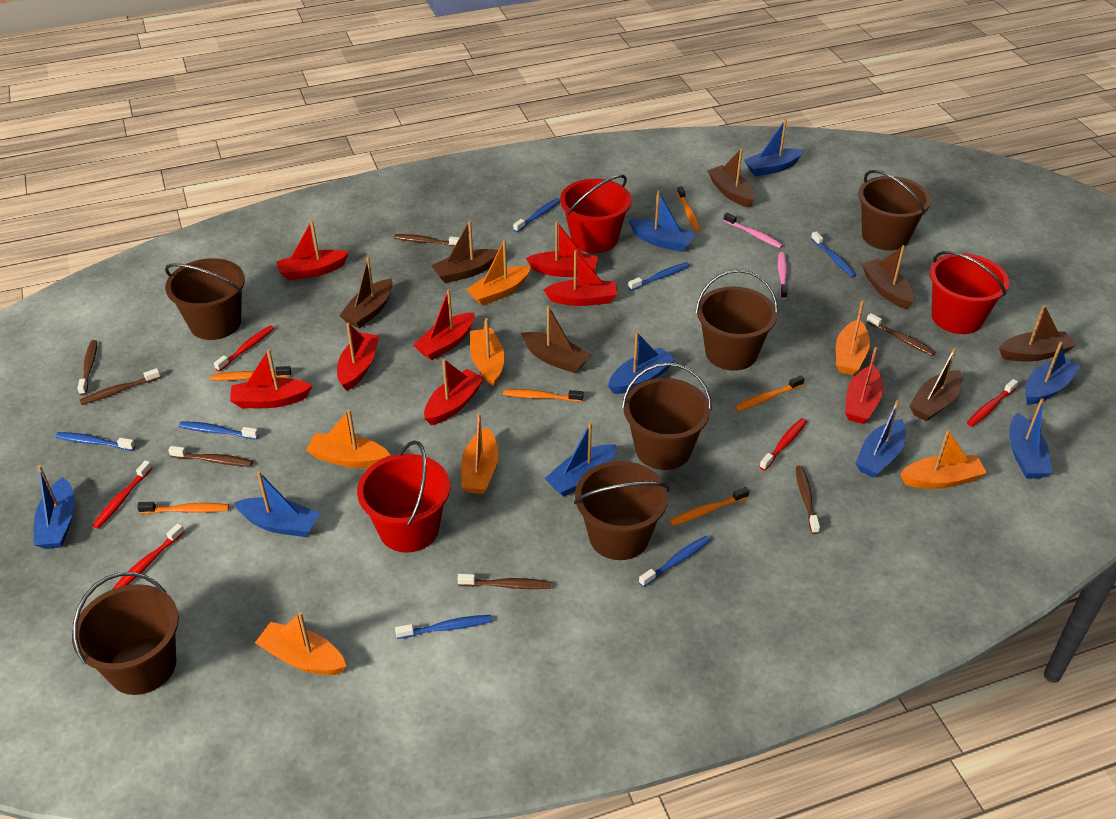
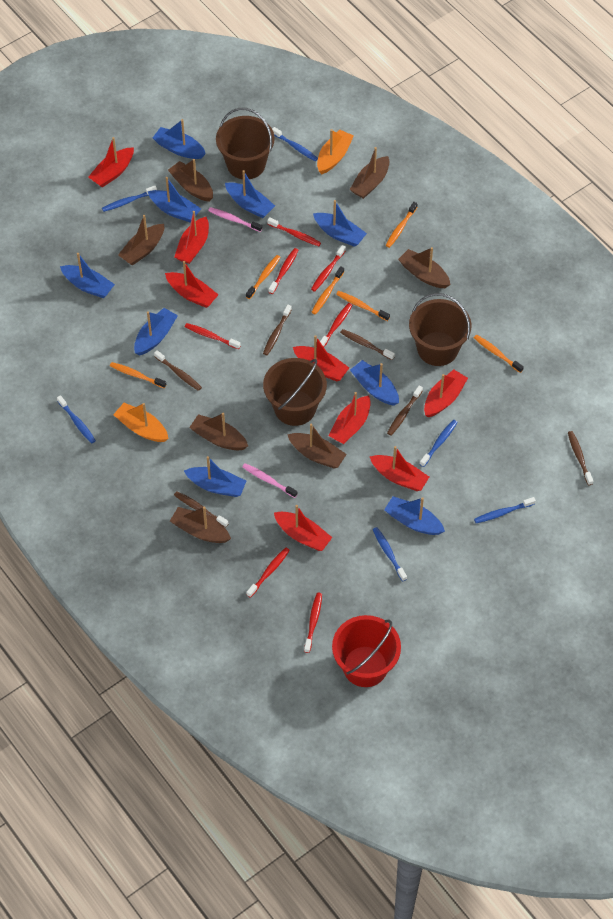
blue toothbrush: [55,432,136,451] [179,421,259,440] [395,615,492,639] [513,198,560,232] [628,262,690,291] [639,536,711,587] [811,231,856,278] = 7 -> [57,395,96,443] [102,186,157,212] [272,127,318,161] [373,527,407,582] [420,420,458,467] [474,497,536,523] = 6
brown bucket: [72,572,179,695] [165,258,245,340] [574,461,669,560] [622,362,712,470] [695,269,778,371] [858,170,931,251] = 6 -> [216,108,275,179] [263,358,327,426] [409,293,471,366] = 3
brown toothbrush: [77,340,97,395] [80,368,161,405] [168,446,253,466] [394,234,459,247] [458,574,551,589] [796,466,820,534] [866,313,936,356] = 7 -> [154,350,202,391] [174,491,229,528] [263,304,292,355] [340,329,395,360] [387,385,423,435] [568,431,593,486] = 6
orange boat: [255,612,346,675] [306,409,390,468] [461,413,499,494] [466,239,531,306] [470,318,505,386] [836,300,870,375] [900,430,987,489] = 7 -> [113,403,169,442] [317,129,354,174] = 2
red bucket: [357,441,450,553] [560,175,632,253] [930,251,1009,334] = 3 -> [332,615,401,687] = 1
red toothbrush: [92,460,152,528] [112,523,184,589] [214,325,274,371] [759,418,807,470] [967,379,1018,427] = 5 -> [185,323,241,349] [246,547,290,598] [267,217,321,246] [269,248,298,294] [304,593,322,653] [311,245,346,292] [320,303,352,347] = 7

